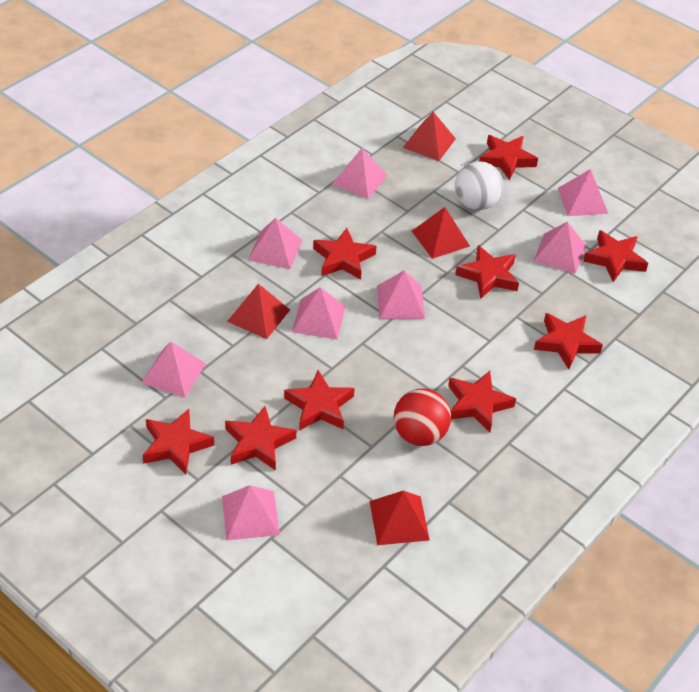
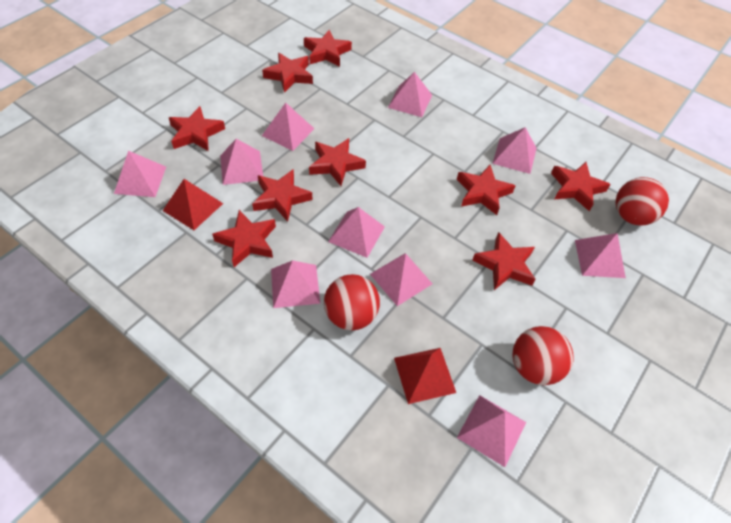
pink pyramid: [141,342,206,398] [222,485,280,541] [248,218,302,269] [292,287,346,340] [332,148,388,199] [377,271,425,319] [534,222,586,274] [558,169,608,216] = 8 -> [114,151,166,197] [220,139,263,185] [262,103,314,151] [271,260,320,308] [328,207,385,258] [370,253,432,306] [388,72,432,117] [457,395,526,467] [492,127,537,174] [575,233,626,278] = 10
red ball: [394,388,451,446] = 1 -> [324,274,380,330] [513,326,574,385] [616,177,669,225] = 3
red pyramid: [227,284,290,339] [370,490,430,545] [403,112,456,161] [412,207,470,259] = 4 -> [163,179,223,230] [394,348,456,404] = 2
white ball: [455,161,503,210] = 1 -> none = 0

